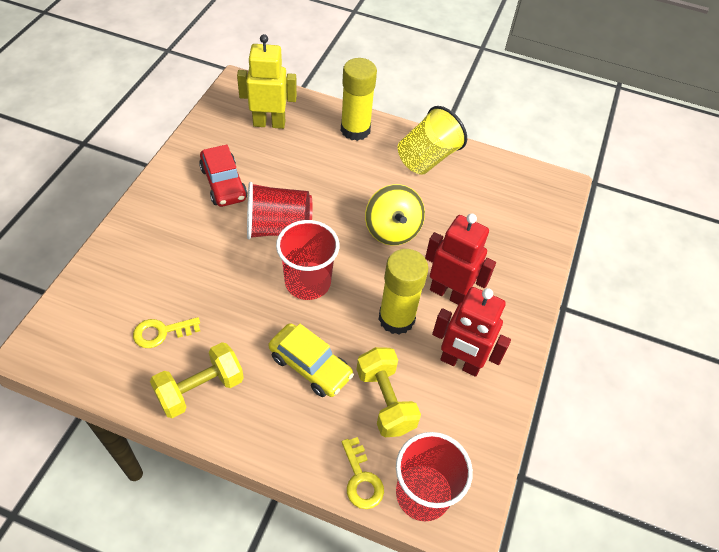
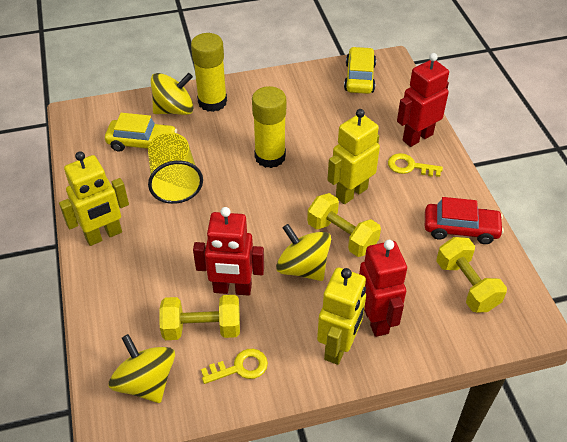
red cup: [247,182,313,240] [276,220,339,300] [396,432,473,521] = 3 -> none = 0
red robot: [425,213,496,305] [432,287,511,377] = 2 -> [193,207,264,296] [359,240,407,337] [397,53,449,147] = 3
yellow car: [269,323,354,397] = 1 -> [105,113,177,152] [344,47,376,94] = 2
yellow dumbbell: [150,342,244,418] [356,347,421,437] = 2 -> [159,295,240,340] [307,193,381,257] [436,237,507,313] = 3
yellow robot: [237,34,297,129] = 1 -> [59,151,129,246] [317,267,366,365] [328,109,380,204] = 3
yellow spinning top: [365,184,425,245] = 1 -> [109,334,175,403] [151,73,193,115] [276,224,331,281] = 3

